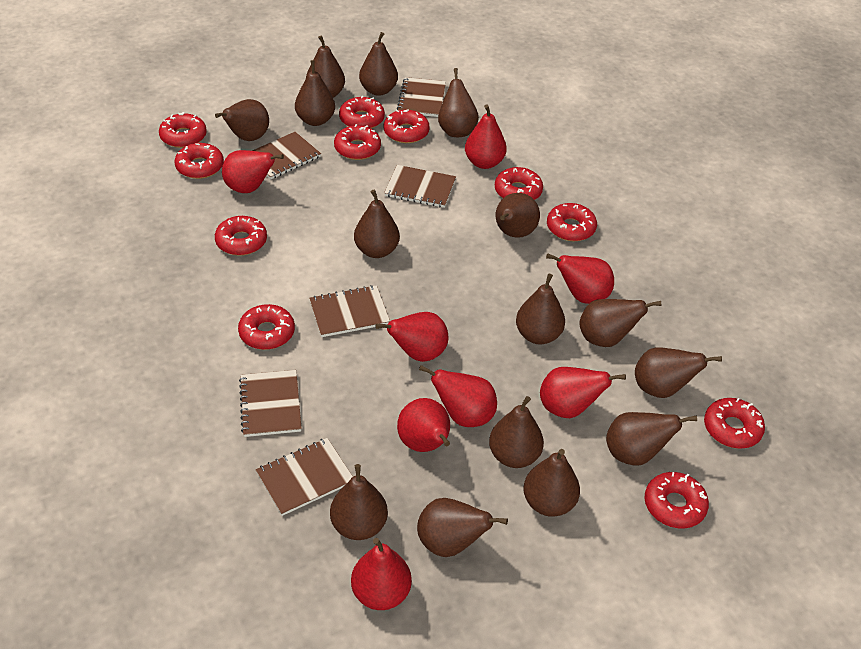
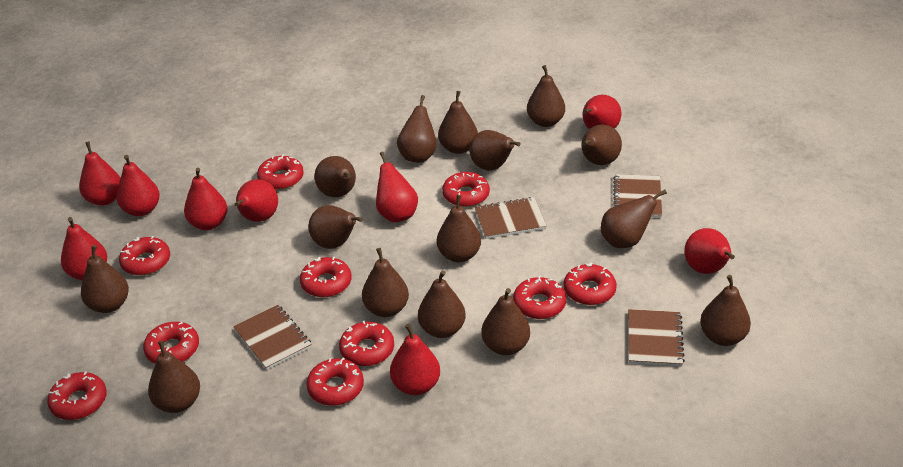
brown notebook: [239,370,302,437] [252,132,321,179] [256,438,353,516] [309,285,390,337] [384,165,456,208] [397,77,446,117] = 6 -> [233,305,312,370] [475,197,547,239] [613,174,662,218] [628,309,685,367] = 4
red donut: [159,112,207,148] [174,143,224,179] [215,216,267,256] [238,304,295,350] [334,124,381,160] [339,96,385,128] [383,109,430,143] [495,167,543,200] [547,203,597,241] [644,472,709,528] [704,398,765,449] = 11 -> [47,371,107,420] [119,236,170,275] [143,322,199,364] [257,154,304,190] [300,257,352,297] [306,357,364,406] [339,321,394,366] [442,172,490,207] [513,276,566,319] [564,263,617,305] = 10
red pear: [222,150,284,193] [351,538,412,610] [376,312,448,362] [397,398,450,452] [419,365,497,427] [465,104,507,169] [540,367,626,418] [546,254,614,304] = 8 -> [61,217,107,280] [79,141,120,206] [116,155,160,216] [184,168,228,230] [235,179,278,222] [376,152,418,222] [390,324,440,395] [583,95,621,129] [684,228,735,274] = 9

